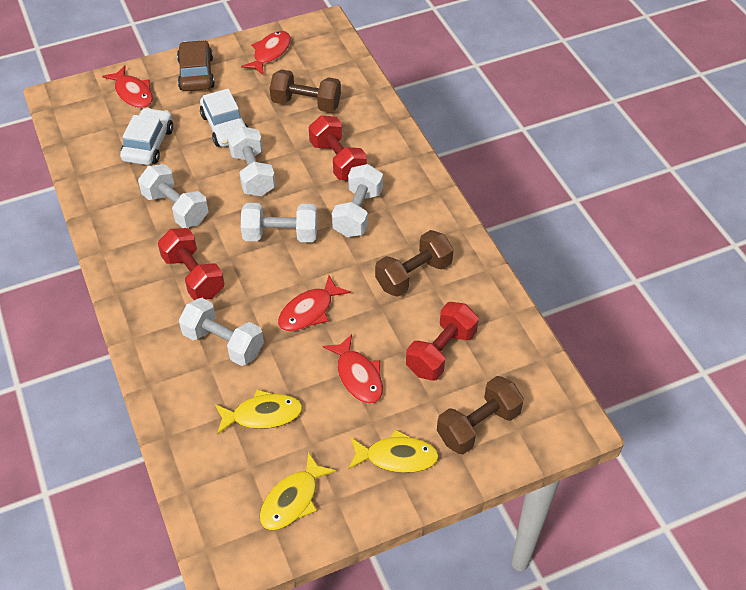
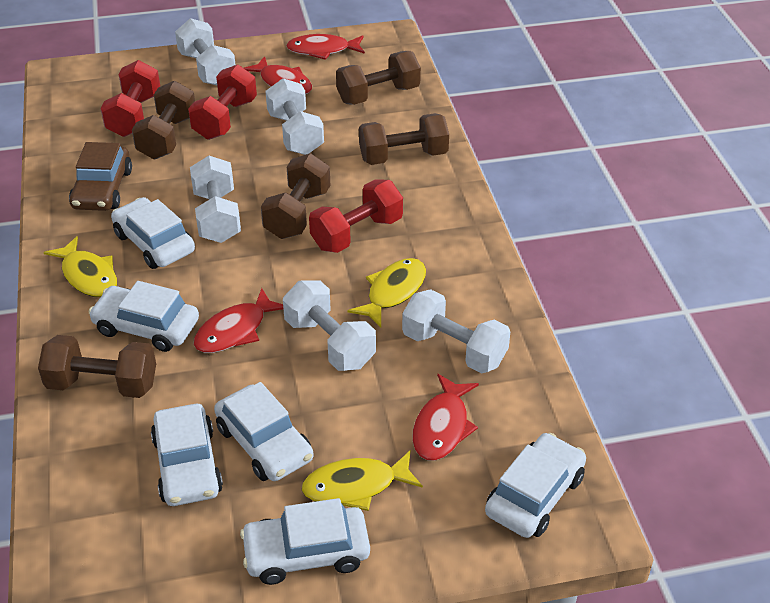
brown dumbbell: [270,69,341,113] [375,230,454,297] [437,376,524,454] = 3 -> [38,335,156,398] [132,81,195,159] [261,153,330,239] [336,51,421,105] [359,113,449,165] = 5
white car: [120,108,173,165] [200,89,249,147] = 2 -> [88,281,199,352] [111,197,195,269] [151,404,223,506] [214,382,314,481] [240,498,370,585] [485,433,586,538] = 6

